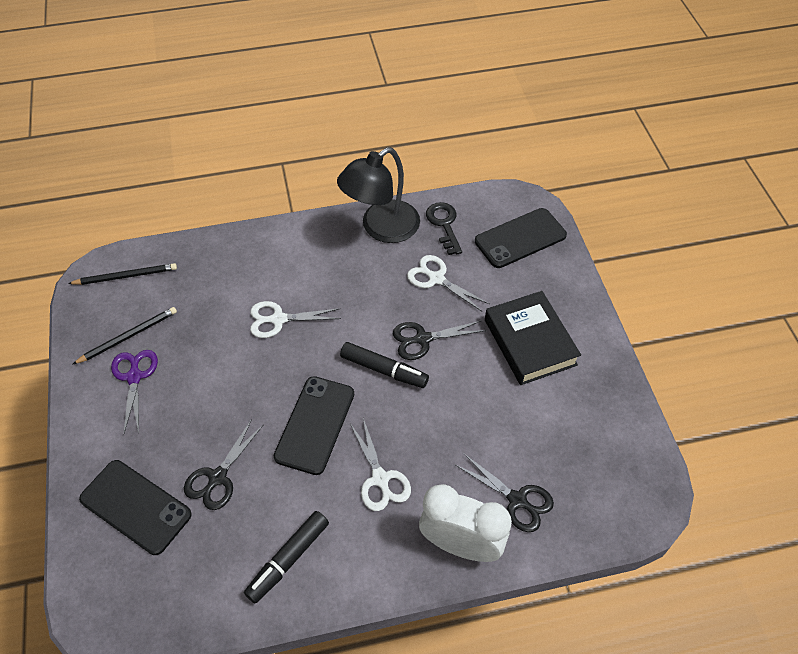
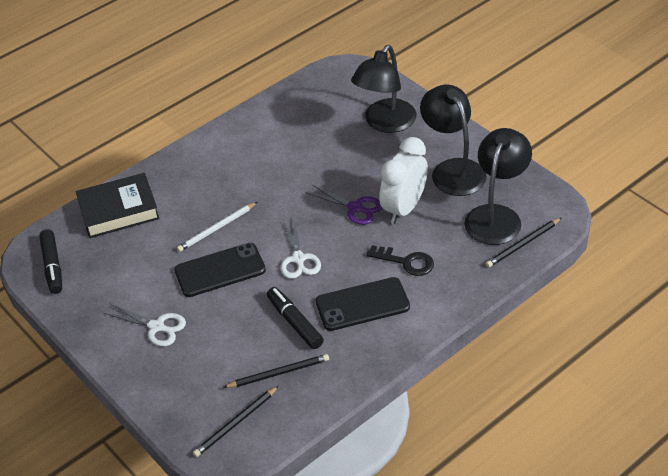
black lamp: [337,147,420,243] = 1 -> [351,45,417,133] [420,85,487,196] [464,128,532,245] = 3
black pencil: [68,263,177,285] [72,307,177,365] = 2 -> [193,386,279,457] [223,354,329,388] [486,218,561,268] = 3
black phone: [79,460,192,555] [274,376,354,475] [475,208,567,268] = 3 -> [174,243,266,297] [316,277,410,331] = 2
black scissors: [184,419,264,510] [393,321,486,360] [456,454,554,532] = 3 -> none = 0
white pencil: none = 0 -> [177,202,257,252] = 1
white scissors: [250,301,341,338] [350,418,411,511] [407,255,489,312] = 3 -> [104,304,186,346] [281,218,321,279] = 2

